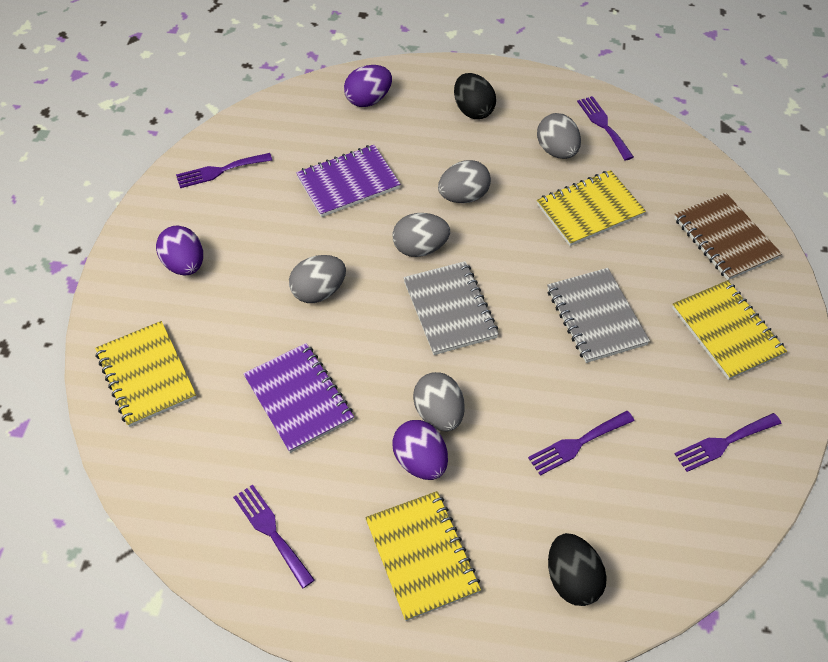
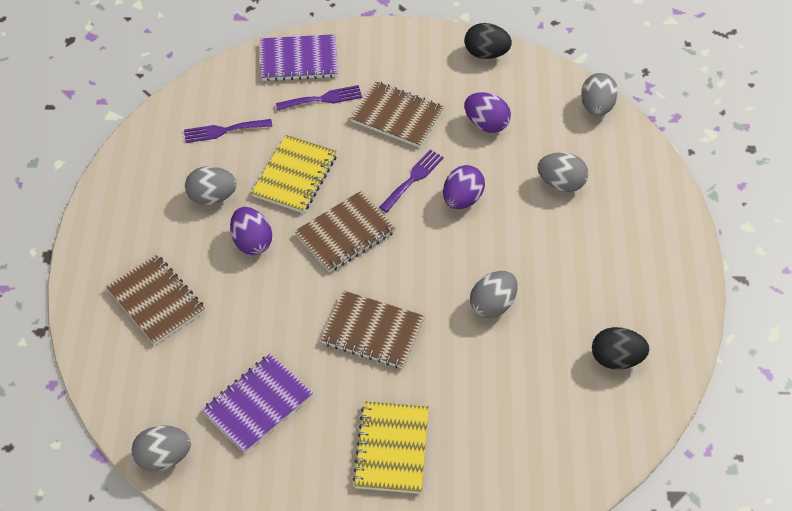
brown notebook: [674,193,782,280] = 1 -> [106,254,205,345] [294,191,396,272] [321,291,425,369] [350,81,444,148] = 4
grey notebook: [403,261,499,355] [547,268,650,363] = 2 -> none = 0
purple fork: [176,153,272,188] [233,485,315,589] [528,411,634,476] [577,96,634,161] [675,413,781,472] = 5 -> [184,119,272,143] [276,85,362,110] [379,149,444,212] = 3
yellow notebook: [95,321,197,427] [365,491,481,621] [537,170,646,246] [672,280,787,380] = 4 -> [251,135,337,213] [352,401,429,494] = 2

